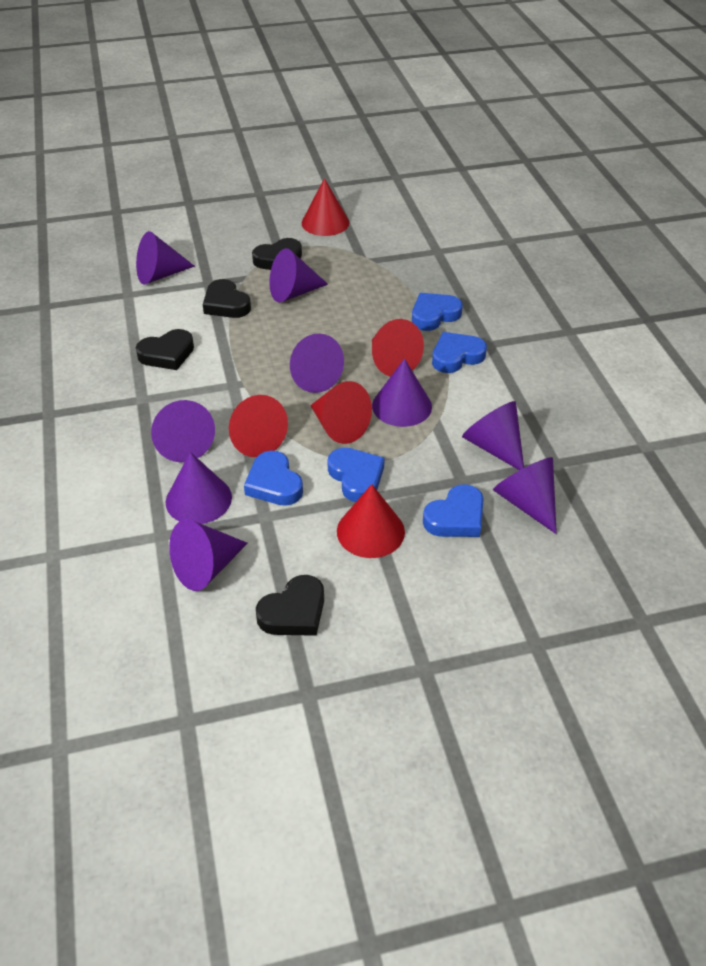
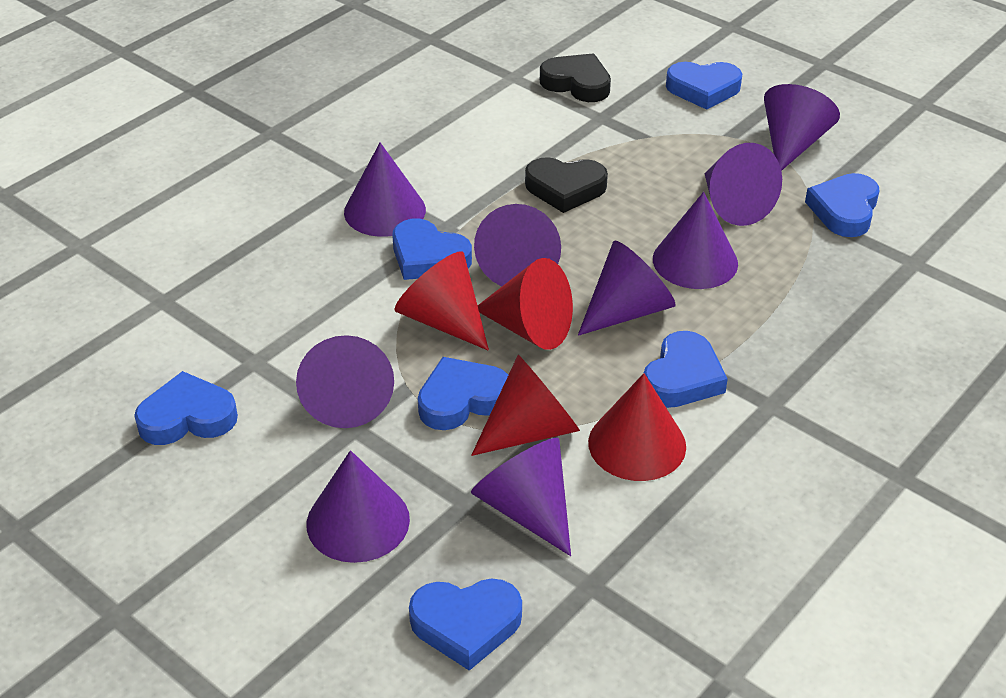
black heart: [135,329,194,370] [203,279,251,318] [252,238,302,270] [256,575,324,636] = 4 -> [525,157,608,213] [540,53,611,102] = 2
blue heart: [244,451,303,506] [327,448,385,502] [412,293,463,331] [423,484,484,537] [432,332,487,373] = 5 -> [134,371,238,445] [392,218,472,280] [409,578,522,671] [418,357,508,430] [644,331,728,408] [666,62,742,110] [805,173,879,237] = 7
red cone: [229,395,288,457] [302,178,349,236] [310,381,372,444] [337,484,405,558] [372,319,424,377] = 5 -> [394,251,489,351] [472,355,580,456] [478,258,573,350] [588,373,686,481] = 4

